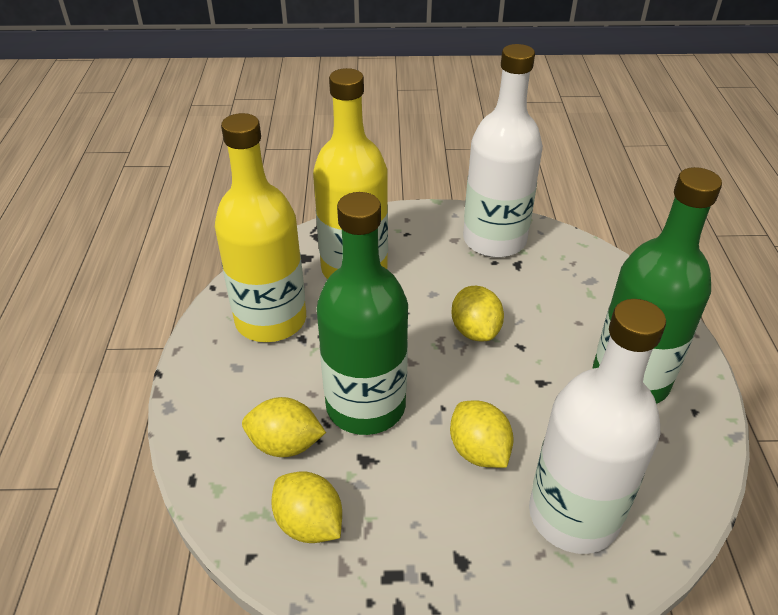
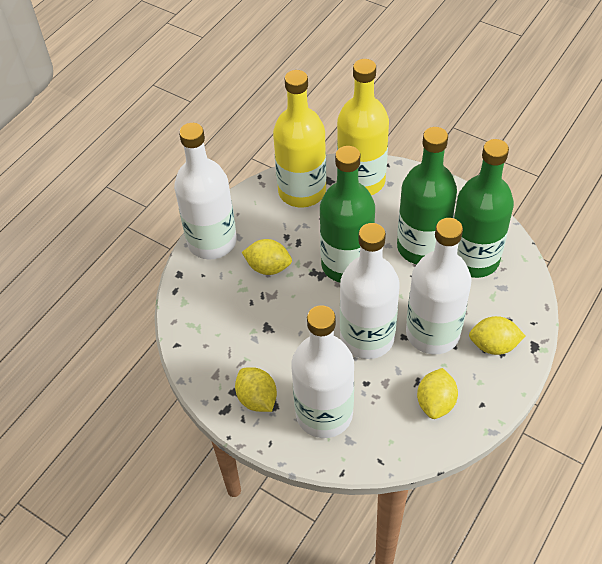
green bottle: [317,192,408,435] [592,167,722,404] = 2 -> [320,146,375,282] [397,127,457,264] [454,139,514,278] = 3
white bottle: [463,44,543,258] [529,299,666,554] = 2 -> [174,123,237,259] [291,305,354,438] [340,223,400,359] [406,218,471,355] = 4

